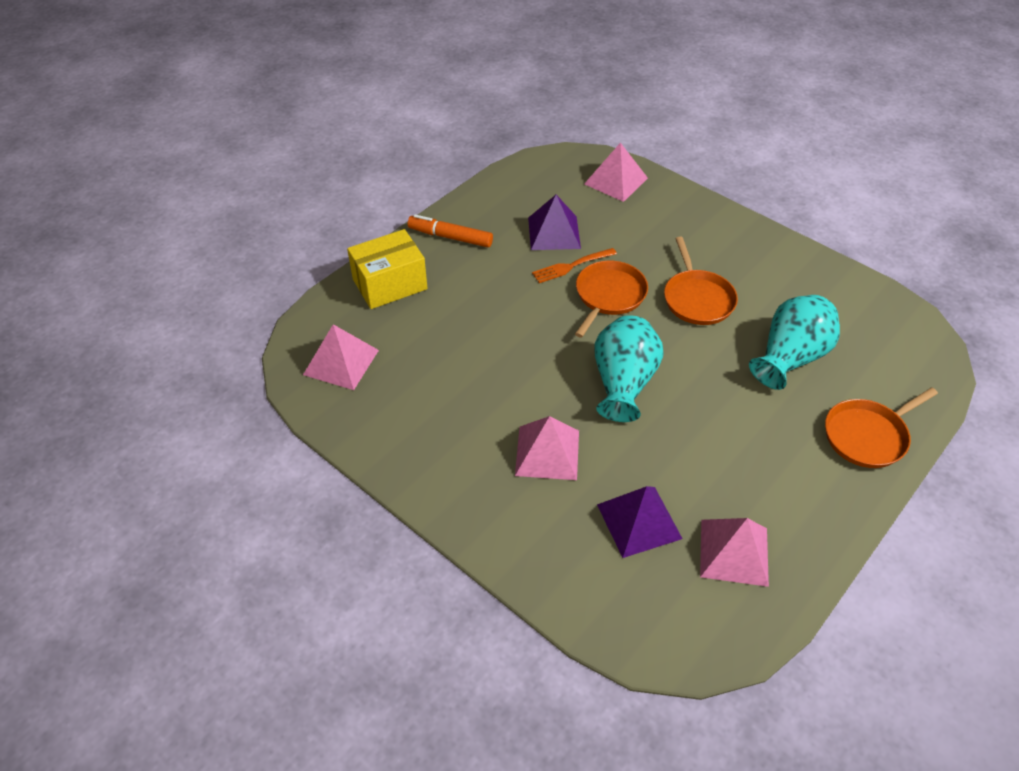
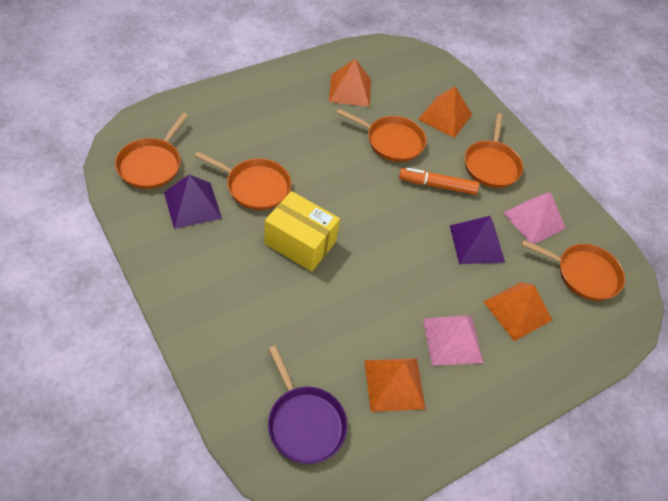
orange fork: [532,248,617,283] = 1 -> none = 0
orange pan: [575,260,648,338] [664,237,738,325] [825,388,938,468] = 3 -> [115,113,188,189] [195,151,291,210] [336,109,427,162] [465,113,523,188] [521,240,625,301] = 5
orange pyramid: none = 0 -> [329,59,371,107] [364,358,426,412] [418,87,472,138] [483,282,552,341] = 4
pink pyramid: [303,324,379,390] [515,416,579,480] [584,142,648,202] [700,518,769,587] = 4 -> [423,316,483,366] [503,192,566,244] = 2
purple pan: none = 0 -> [268,346,348,464] = 1
turquoise vase: [594,315,664,422] [749,295,840,390] = 2 -> none = 0

